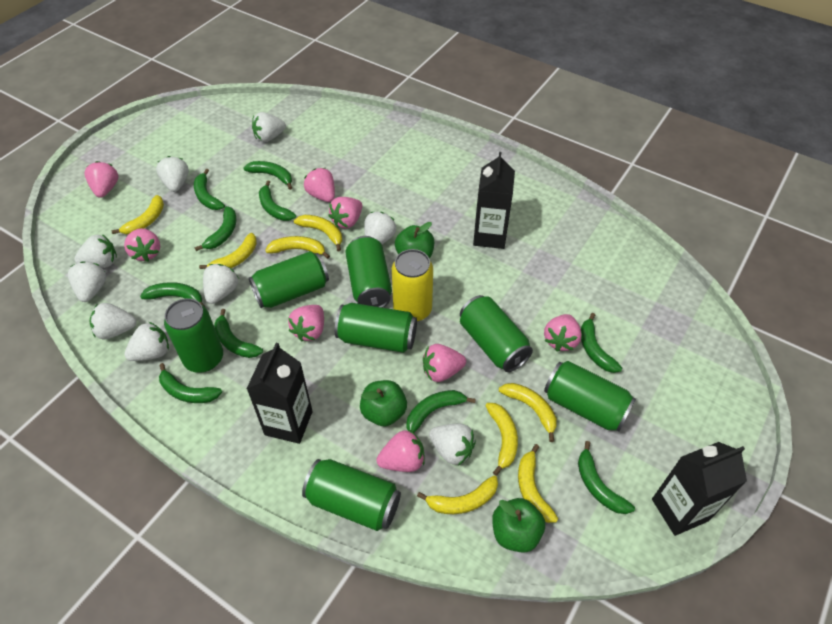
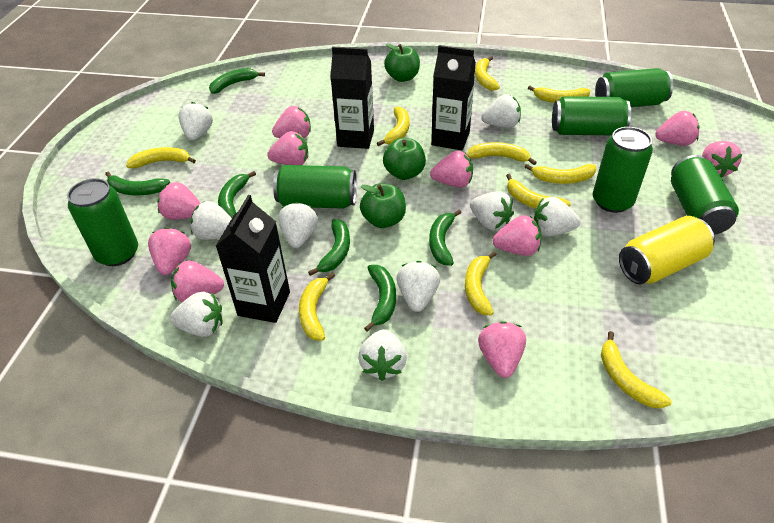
green banana: [140,282,205,307] [159,363,222,403] [194,169,225,210] [194,206,236,251] [214,309,263,358] [243,161,292,190] [259,180,296,221] [406,390,476,432] [578,441,635,514] [581,313,622,373] = 10 -> [105,172,170,195] [209,68,265,94] [218,171,256,218] [308,219,350,276] [364,265,396,332] [429,209,462,266] = 6
green can: [164,298,223,373] [249,251,329,308] [302,459,401,531] [335,303,417,353] [345,236,392,308] [460,295,533,372] [544,361,636,432] = 7 -> [67,178,138,266] [273,165,357,209] [552,96,631,135] [593,127,653,213] [595,68,673,107] [671,155,739,235] = 6
pink strawberry: [84,161,118,198] [124,228,160,262] [288,305,324,341] [304,168,335,202] [328,197,362,228] [376,430,424,472] [423,344,466,382] [544,314,582,352] = 8 -> [148,227,191,275] [157,182,201,219] [171,260,224,302] [267,131,308,165] [272,106,311,138] [430,151,473,188] [478,321,526,378] [493,215,541,256] [655,111,699,146] [702,141,742,178] = 10
yellow banana: [112,195,164,234] [199,233,257,269] [265,236,330,259] [294,215,342,251] [417,476,498,514] [486,403,518,476] [499,383,557,442] [518,444,558,523] = 8 -> [126,147,196,168] [299,272,335,341] [377,107,410,146] [465,251,497,315] [467,142,537,165] [475,56,500,91] [506,174,571,209] [525,164,596,184] [528,86,591,103] [601,331,672,408] = 10

